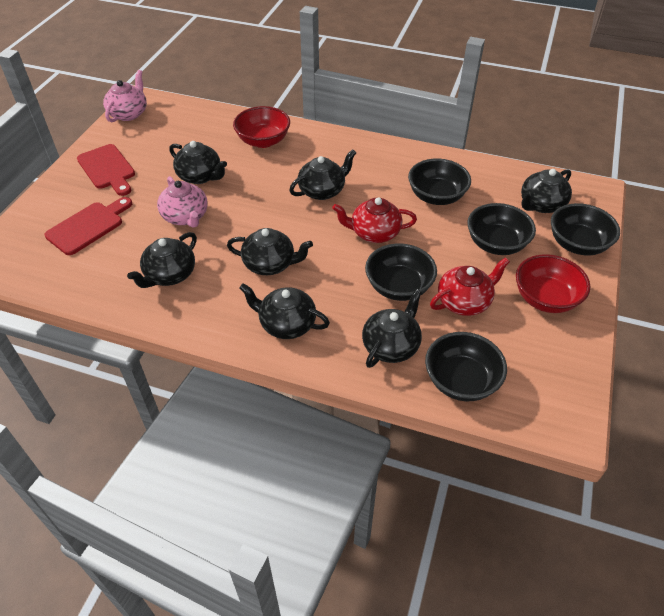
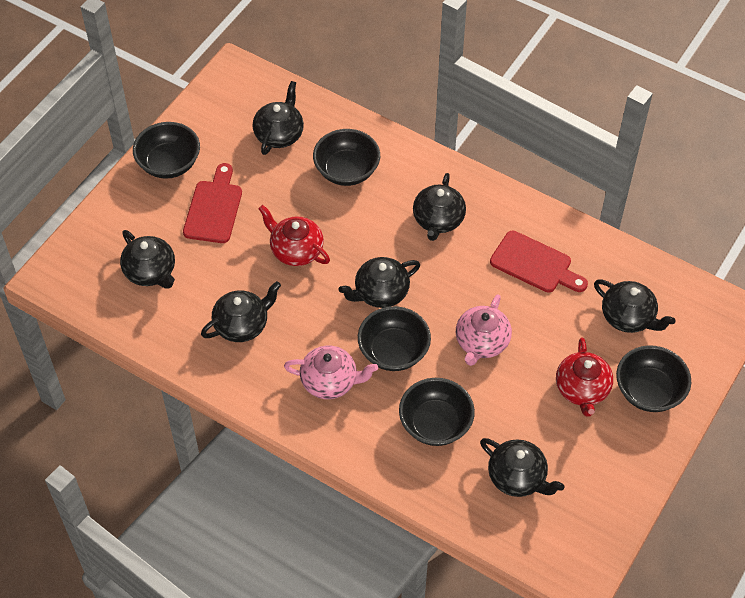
red bowl: [233,106,290,148] [516,254,590,313] = 2 -> none = 0

